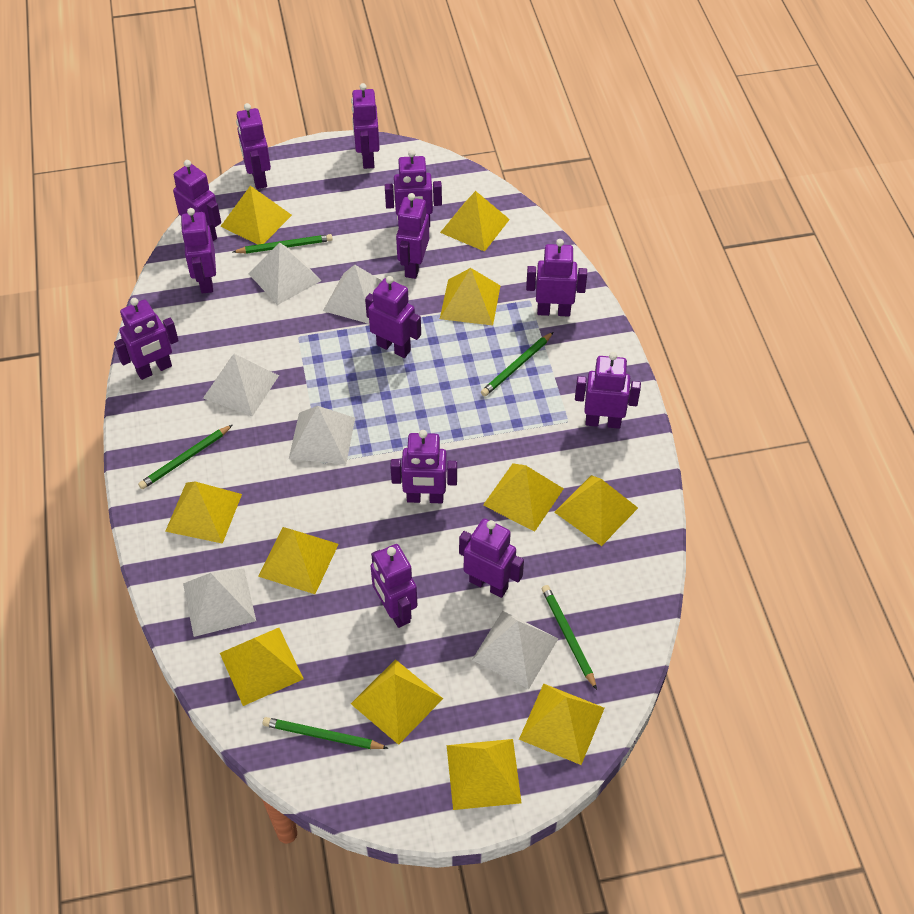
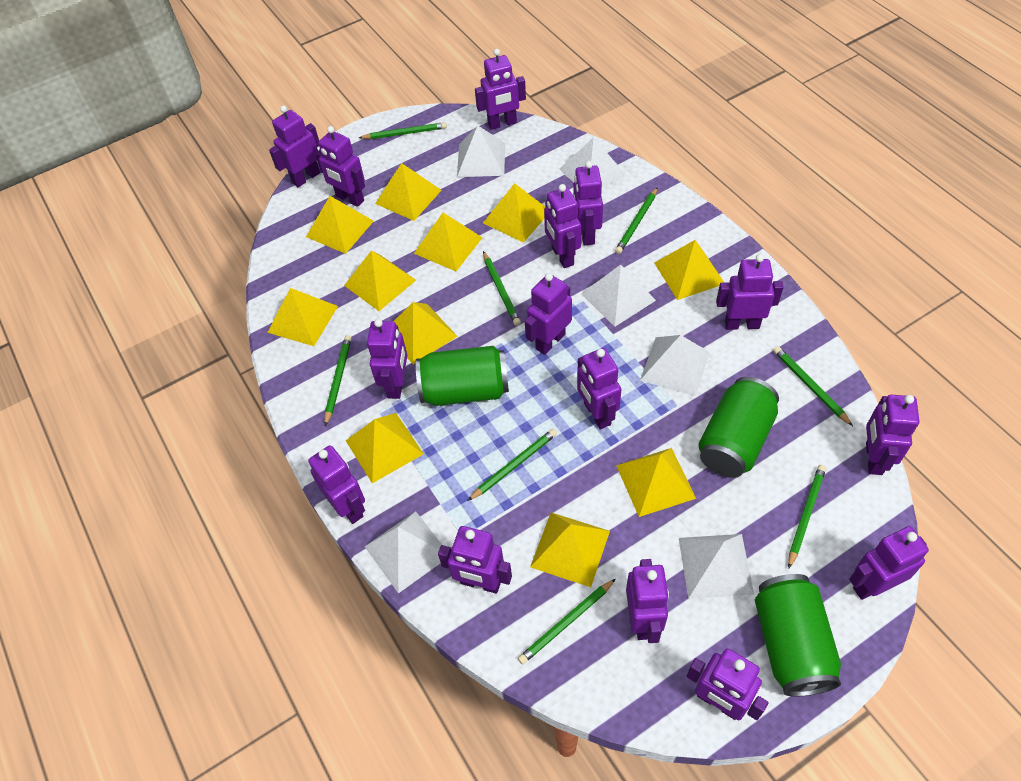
green can: none = 0 -> [415,346,509,406] [698,377,779,478] [755,574,841,697] = 3
green pencil: [138,425,232,489] [233,234,333,254] [263,717,388,749] [481,332,553,396] [541,585,597,690] = 5 -> [325,335,352,426] [359,122,447,139] [468,429,557,501] [483,251,521,326] [518,579,615,665] [615,187,658,254] [773,346,853,426] [788,465,826,569] = 8
purple robot: [114,298,179,380] [173,160,221,241] [181,208,216,294] [236,103,271,189] [351,83,380,169] [365,276,421,358] [370,544,417,628] [385,150,442,227] [390,430,457,503] [396,193,429,279] [459,518,524,598] [526,239,587,317] [575,352,641,429] = 13 -> [269,105,320,187] [308,445,365,524] [315,126,365,207] [367,319,407,399] [438,526,512,594] [475,49,526,130] [525,273,572,355] [544,184,581,268] [573,161,603,246] [577,348,621,429] [626,559,669,643] [687,649,768,720] [716,254,784,330] [849,526,929,600] [866,395,919,475] = 15

